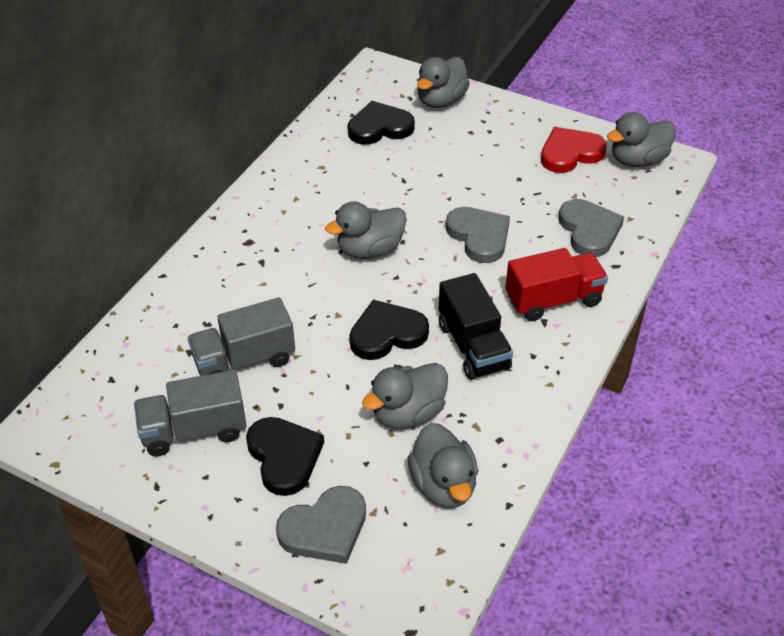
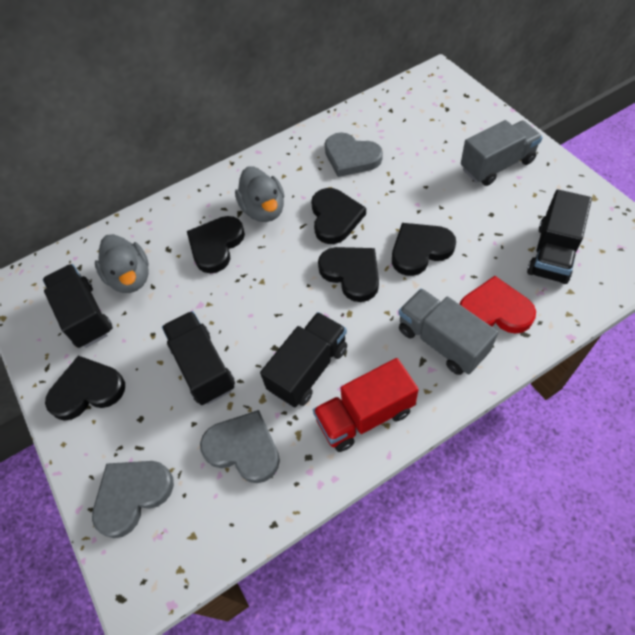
black heart: [246,417,324,496] [348,101,415,145] [349,300,429,360] = 3 -> [45,356,125,421] [187,216,245,273] [311,188,366,244] [318,247,379,302] [392,223,456,276] = 5
black truck: [439,273,513,380] = 1 -> [43,264,113,348] [162,311,235,405] [260,312,347,407] [527,189,592,284] = 4
grey duck: [325,201,407,259] [362,363,448,429] [408,423,478,508] [417,57,470,108] [607,112,676,167] = 5 -> [95,234,149,293] [235,166,284,222] = 2

